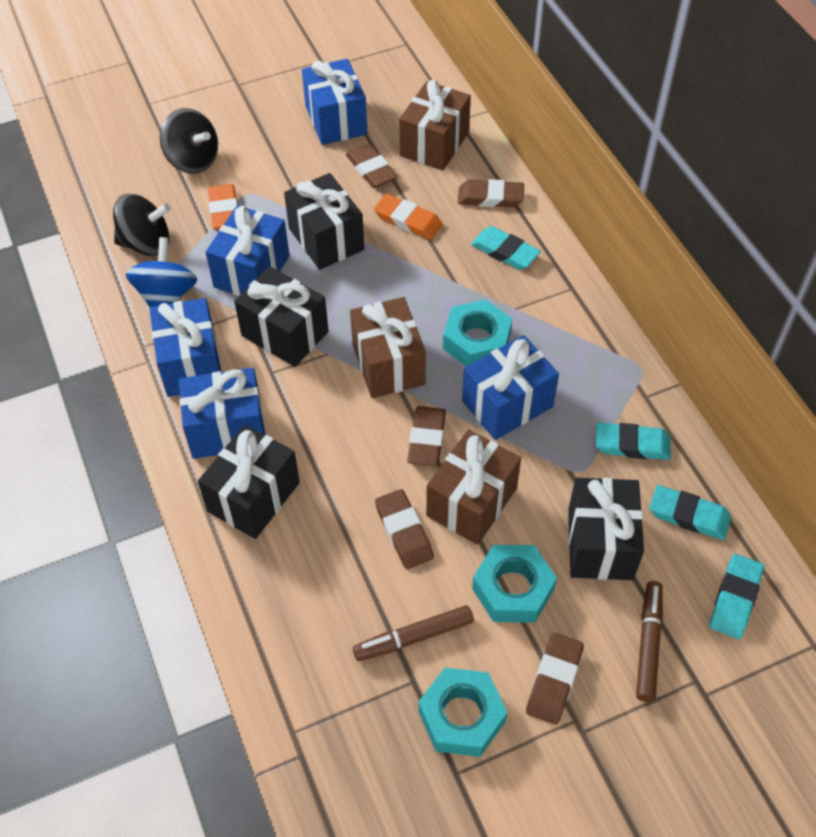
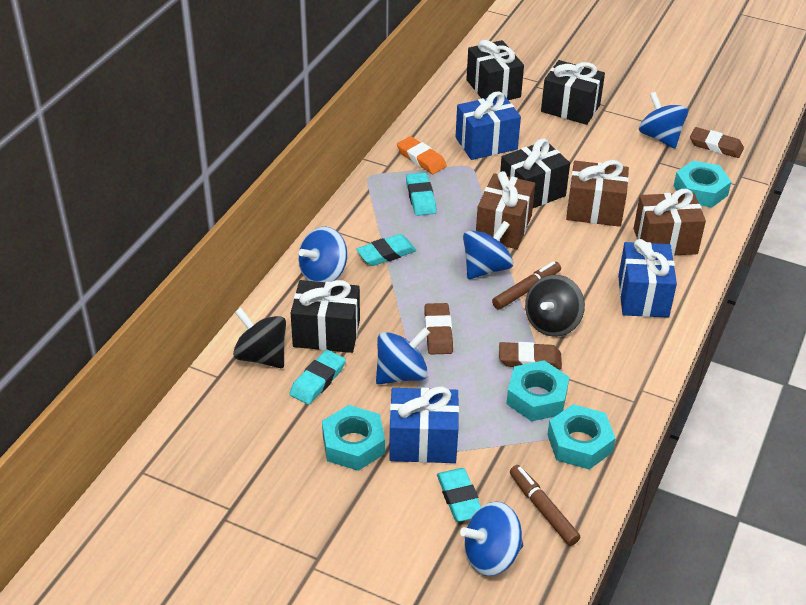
blue gift: [149,298,221,397] [179,368,265,459] [206,205,289,296] [302,59,368,145] [462,335,559,440] = 5 -> [389,387,459,463] [456,91,521,160] [618,239,677,318] = 3
blue spinning top: [125,237,198,307] = 1 -> [298,227,347,282] [376,327,430,384] [460,502,523,576] [463,221,514,279] [639,92,688,149] = 5
brown eraser: [346,144,397,188] [375,489,434,569] [407,406,446,466] [458,179,524,207] [526,633,584,725] = 5 -> [424,303,453,354] [499,342,562,369] [690,127,744,158] = 3
orange eraser: [208,184,238,230] [374,194,442,240] = 2 -> [397,136,447,174] = 1
turquoise nut: [418,667,508,757] [443,299,512,366] [472,545,557,623] = 3 -> [322,405,385,471] [506,360,569,422] [547,404,616,470] [674,161,731,208] = 4

